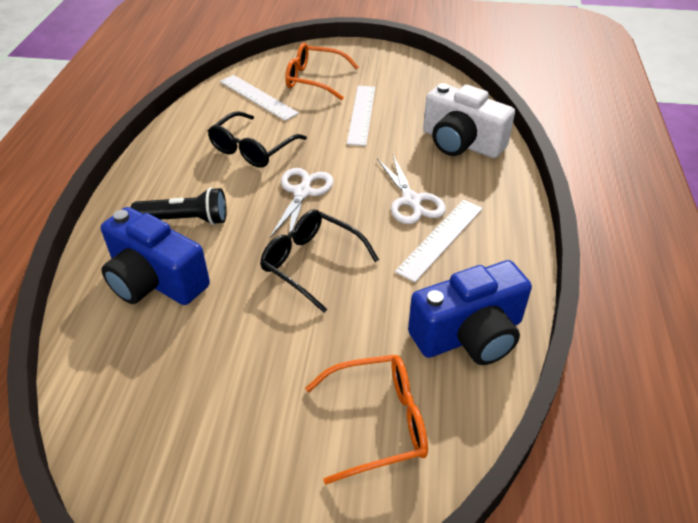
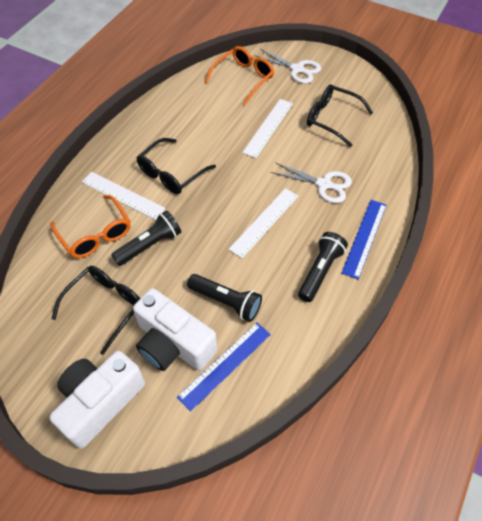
black flashlight: [131,187,227,225] = 1 -> [111,211,181,266] [187,274,262,322] [298,232,348,302] = 3
black glasses: [208,111,307,168] [260,209,379,313] = 2 -> [52,266,140,355] [136,138,216,194] [307,84,373,147] = 3
blue camera: [101,207,210,305] [408,260,532,365] = 2 -> none = 0
blue ruler: none = 0 -> [177,322,271,412] [341,200,387,280] = 2
white camera: [423,83,515,158] = 1 -> [49,351,145,449] [133,288,217,371] = 2

